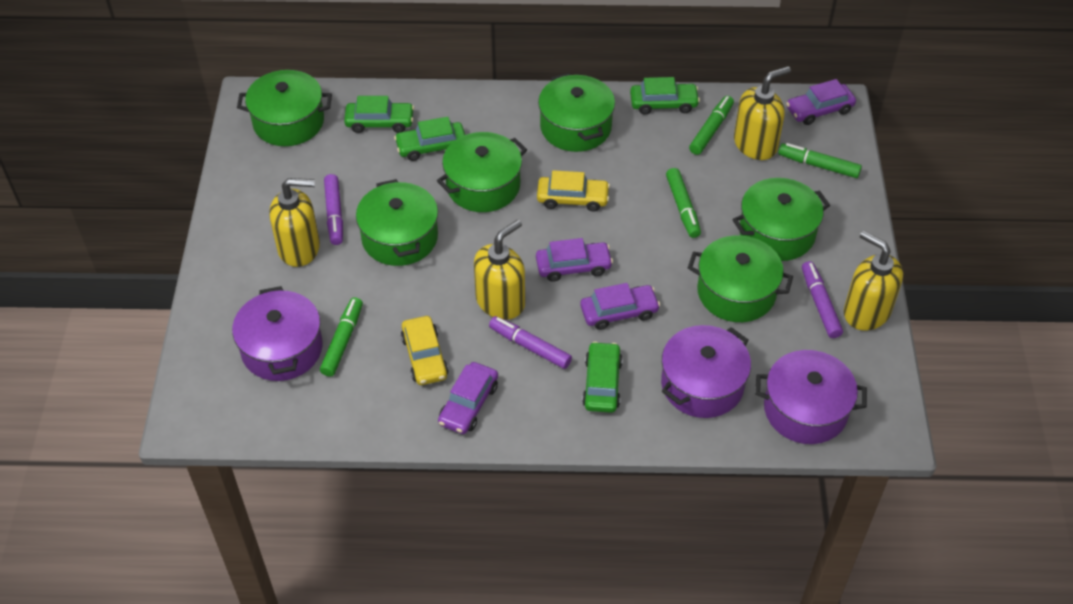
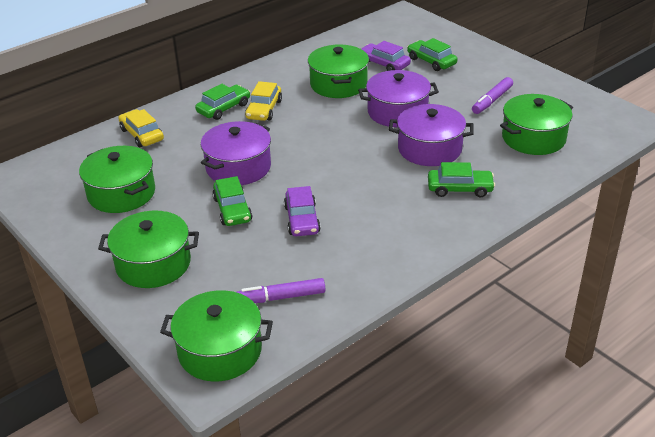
green marker: [320,297,363,377] [666,168,701,238] [689,96,734,155] [778,143,862,178] = 4 -> none = 0
green pot: [237,70,332,146] [356,179,438,266] [437,132,527,212] [538,73,615,152] [688,235,793,322] [732,178,830,261] = 6 -> [79,146,155,213] [98,211,199,288] [160,290,273,381] [308,45,369,98] [500,94,573,155] = 5
purple car: [438,362,498,434] [536,238,613,282] [580,283,660,330] [786,79,856,125] = 4 -> [284,186,321,236] [361,41,411,71] = 2
purple marker: [324,174,343,245] [489,316,572,369] [802,261,843,338] = 3 -> [236,278,325,303] [472,77,513,114] = 2
yellow soap dispenser: [269,178,320,267] [474,220,525,320] [734,66,791,160] [844,231,903,331] = 4 -> none = 0

